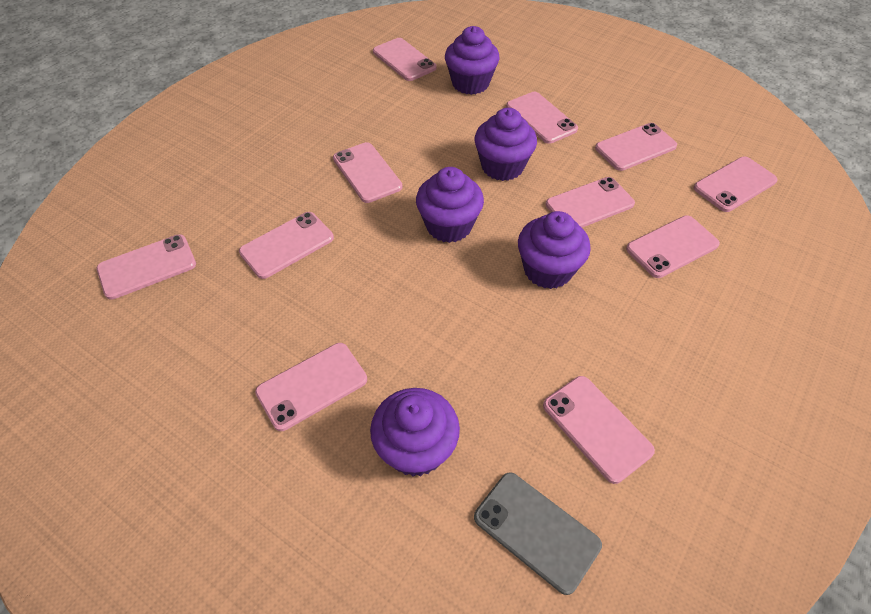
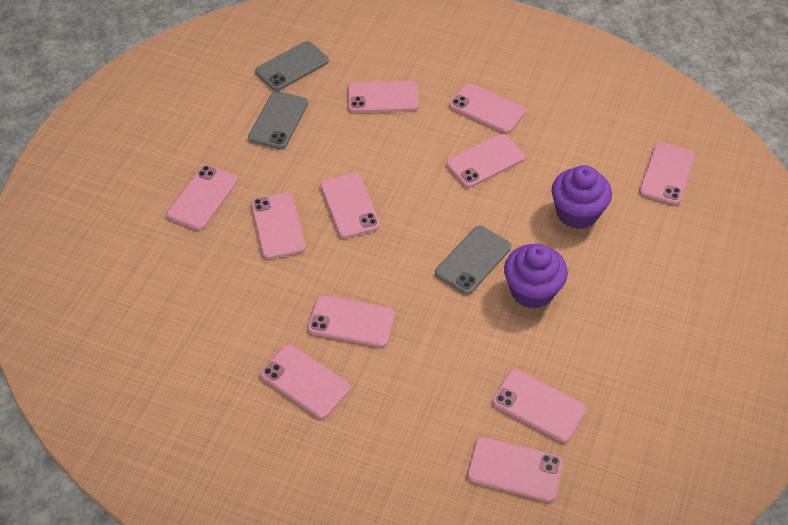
grey phone: [474,472,602,595] = 1 -> [248,91,308,149] [255,41,329,91] [435,226,511,295] = 3
purple cupcake: [370,388,460,477] [416,167,484,243] [445,26,500,95] [474,108,537,181] [518,211,591,289] = 5 -> [504,243,568,309] [552,165,612,229] = 2

